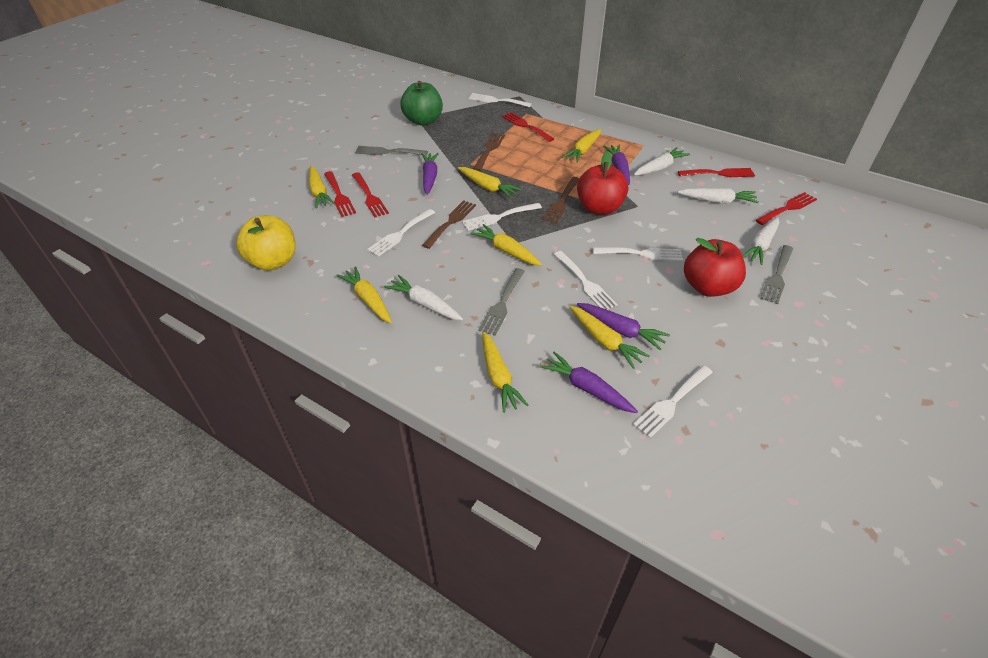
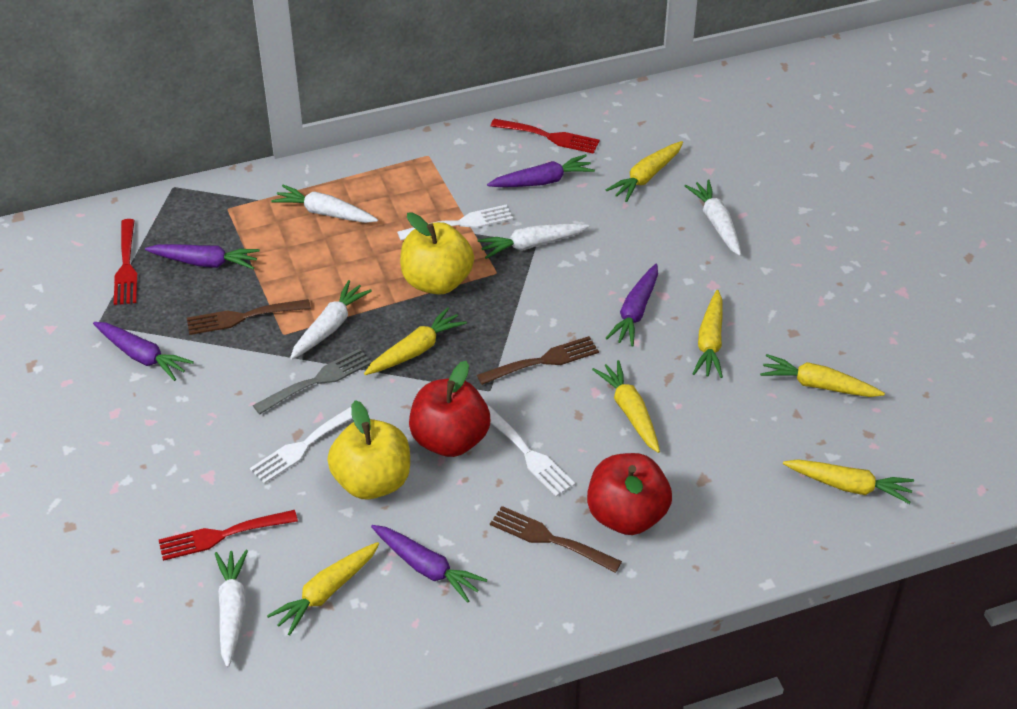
green apple: [400,81,443,126] = 1 -> none = 0
grey fork: [355,146,428,156] [478,268,525,336] [760,245,793,304] = 3 -> [253,348,371,414] = 1
purple carrot: [421,153,439,195] [540,352,638,413] [577,303,670,351] [603,145,630,185] = 4 -> [93,322,194,381] [145,244,260,269] [371,525,487,603] [487,154,595,187] [605,264,658,347] = 5
red fork: [324,171,356,217] [352,172,389,217] [502,112,554,142] [678,168,755,177] [756,192,817,225] = 5 -> [114,219,138,305] [159,510,298,561] [491,119,600,154] = 3
white carrot: [384,275,463,320] [634,147,690,175] [678,188,759,204] [742,217,779,265] = 4 -> [215,550,248,667] [271,185,378,223] [290,280,372,360] [477,223,589,259] [685,180,741,256] = 5
white fork: [367,209,435,257] [462,203,542,231] [468,93,532,107] [554,251,618,310] [593,247,683,261] [633,365,713,438] = 6 -> [250,407,352,484] [397,205,513,240] [488,406,575,497] = 3
yellow apple: [236,215,296,270] = 1 -> [327,400,410,500] [400,212,474,295] = 2

